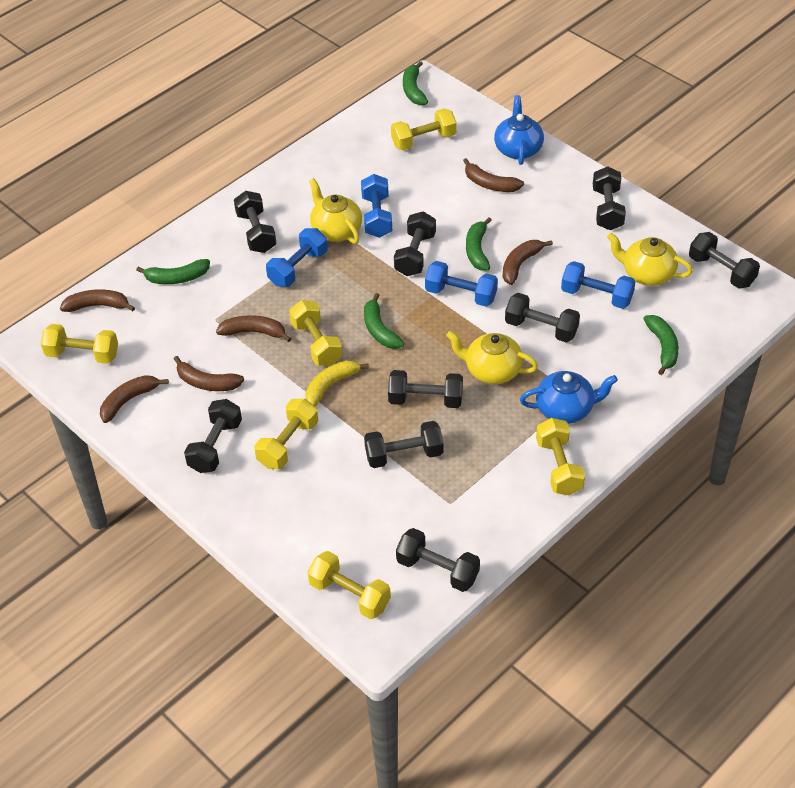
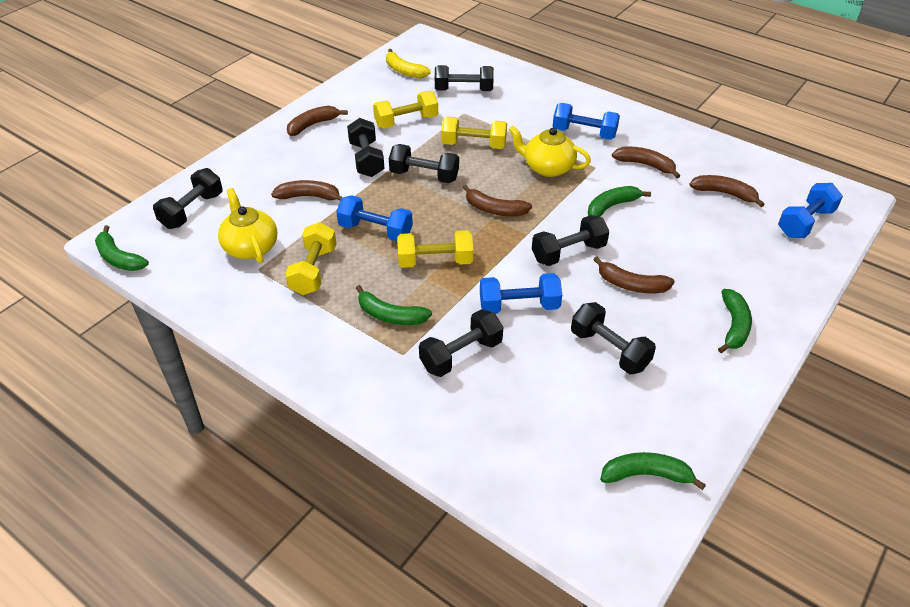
black dumbbell: [184,399,242,473] [234,191,277,253] [364,421,443,468] [388,370,463,408] [394,211,436,276] [396,528,480,592] [505,293,580,343] [593,166,626,230] [689,232,760,289] = 9 -> [153,168,223,229] [347,118,385,177] [389,144,459,183] [419,309,503,377] [435,65,494,91] [532,215,609,266] [571,302,656,374] = 7
blue teapot: [494,95,544,165] [520,371,618,424] = 2 -> none = 0
yellow dumbbell: [41,324,118,364] [254,399,318,469] [289,300,343,366] [308,551,391,619] [391,108,457,150] [536,418,585,495] = 6 -> [285,222,337,295] [373,91,438,129] [397,230,473,268] [441,117,507,149] = 4
yellow teapot: [309,178,362,244] [446,331,538,384] [607,233,693,286] = 3 -> [218,188,277,264] [509,125,591,177] = 2

